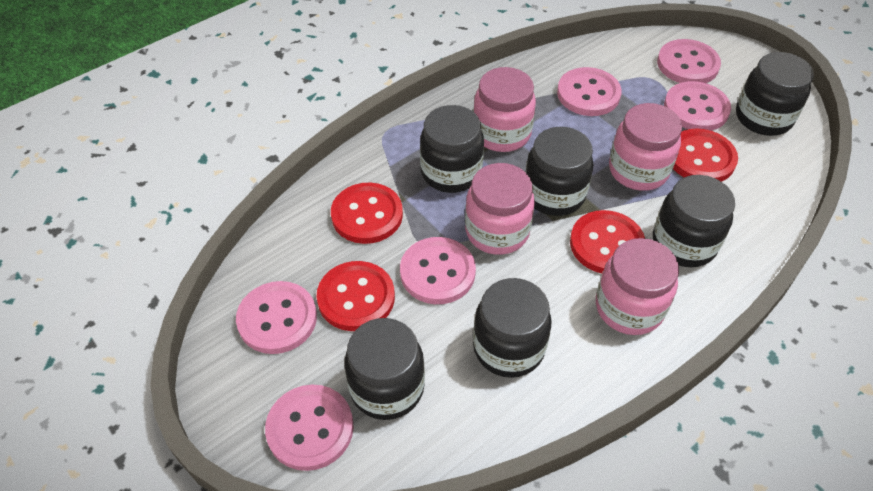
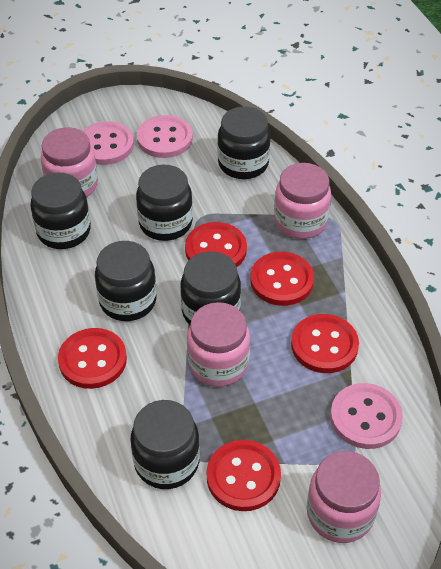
pink button: [236,281,317,354] [265,385,354,471] [400,237,476,304] [557,67,622,116] [657,39,721,83] [664,81,731,131] = 6 -> [83,121,134,165] [137,115,193,158] [330,383,403,449] = 3
red button: [317,261,395,331] [331,183,403,244] [570,210,645,273] [673,129,738,182] = 4 -> [58,328,127,389] [185,222,247,267] [207,440,281,511] [250,252,314,306] [291,314,359,373] = 5

